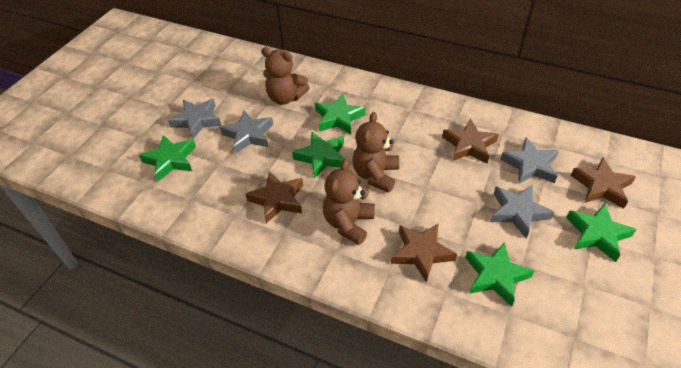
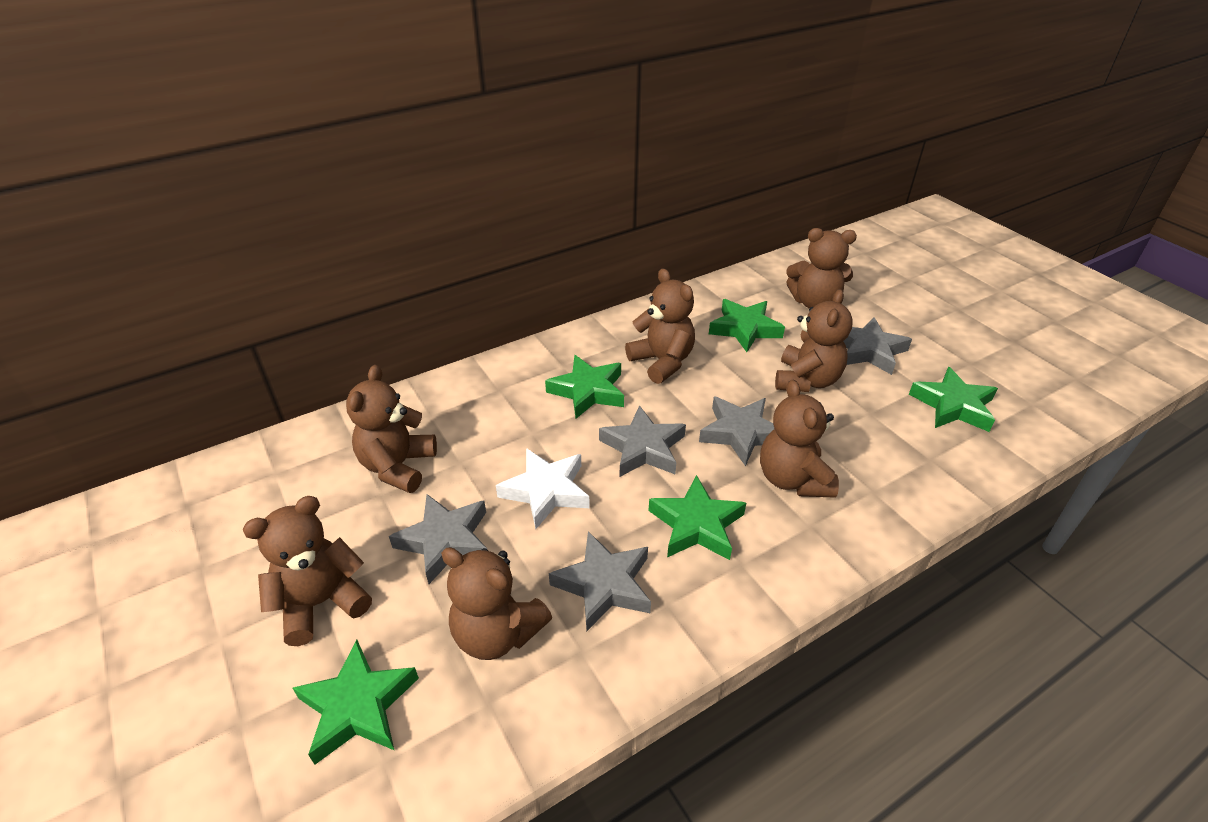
brown star: [245,171,303,223] [391,223,457,283] [442,119,499,164] [571,158,636,209] = 4 -> none = 0
brown teddy bear: [261,47,310,105] [323,159,375,245] [352,112,399,193] = 3 -> [243,496,372,646] [346,365,437,493] [441,547,552,660] [625,268,695,384] [760,380,839,498] [775,289,853,392] [786,228,857,308] = 7
grey star: [168,99,222,139] [220,110,273,154] [490,185,554,239] [500,138,559,184] = 4 -> [389,494,487,584] [549,531,651,631] [599,405,686,477] [699,397,774,466] [844,317,912,375] = 5
white star: none = 0 -> [496,448,590,529] = 1

